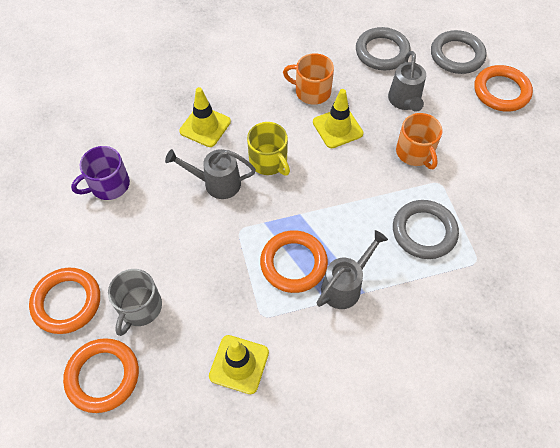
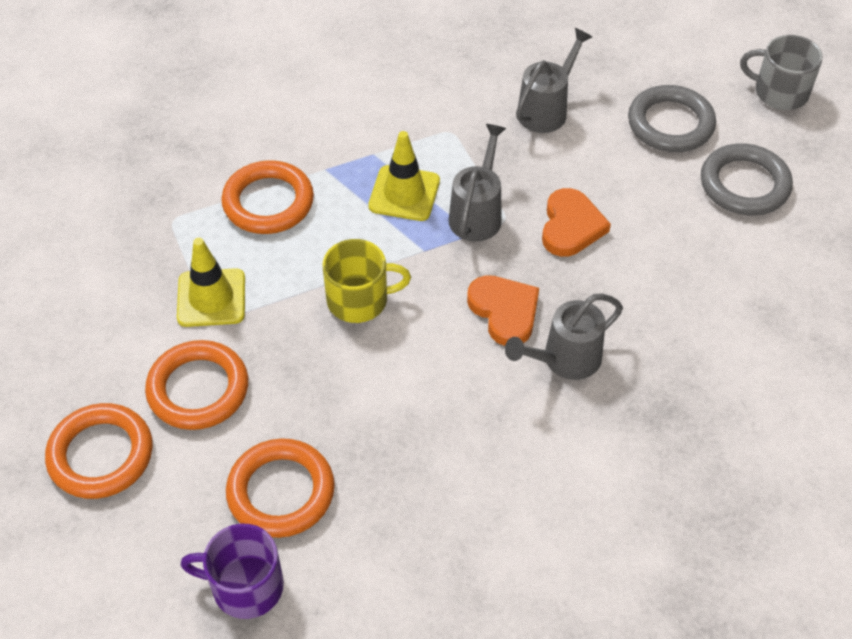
grey ring: [356,27,411,70] [393,200,459,259] [431,30,486,74] = 3 -> [628,85,716,152] [701,144,793,215] = 2
orange heart: none = 0 -> [467,275,539,346] [542,188,611,257] = 2
orange mug: [283,53,334,105] [396,113,443,169] = 2 -> none = 0
yellow traffic cone: [179,87,231,147] [209,335,269,394] [313,89,363,148] = 3 -> [177,238,245,327] [368,131,440,221] = 2

